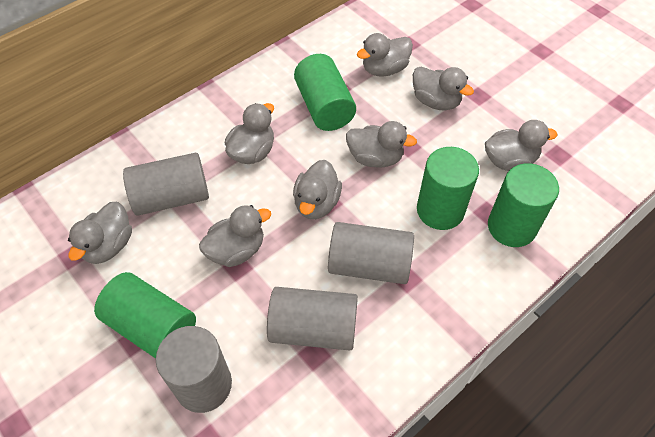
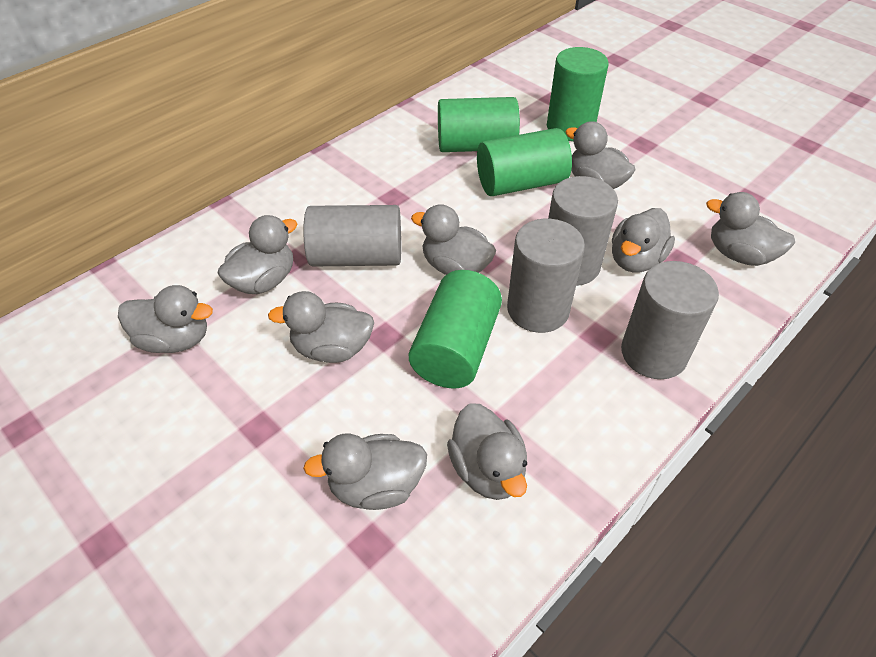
grey duck: [68,202,132,264] [199,205,271,267] [225,103,274,164] [293,160,342,219] [346,121,417,168] [357,33,413,77] [413,67,474,110] [485,120,557,171] = 8 -> [118,285,213,353] [217,215,297,294] [268,291,374,363] [303,433,427,510] [411,204,496,275] [447,403,527,500] [565,121,636,189] [612,208,675,273] [706,192,795,266] = 9

